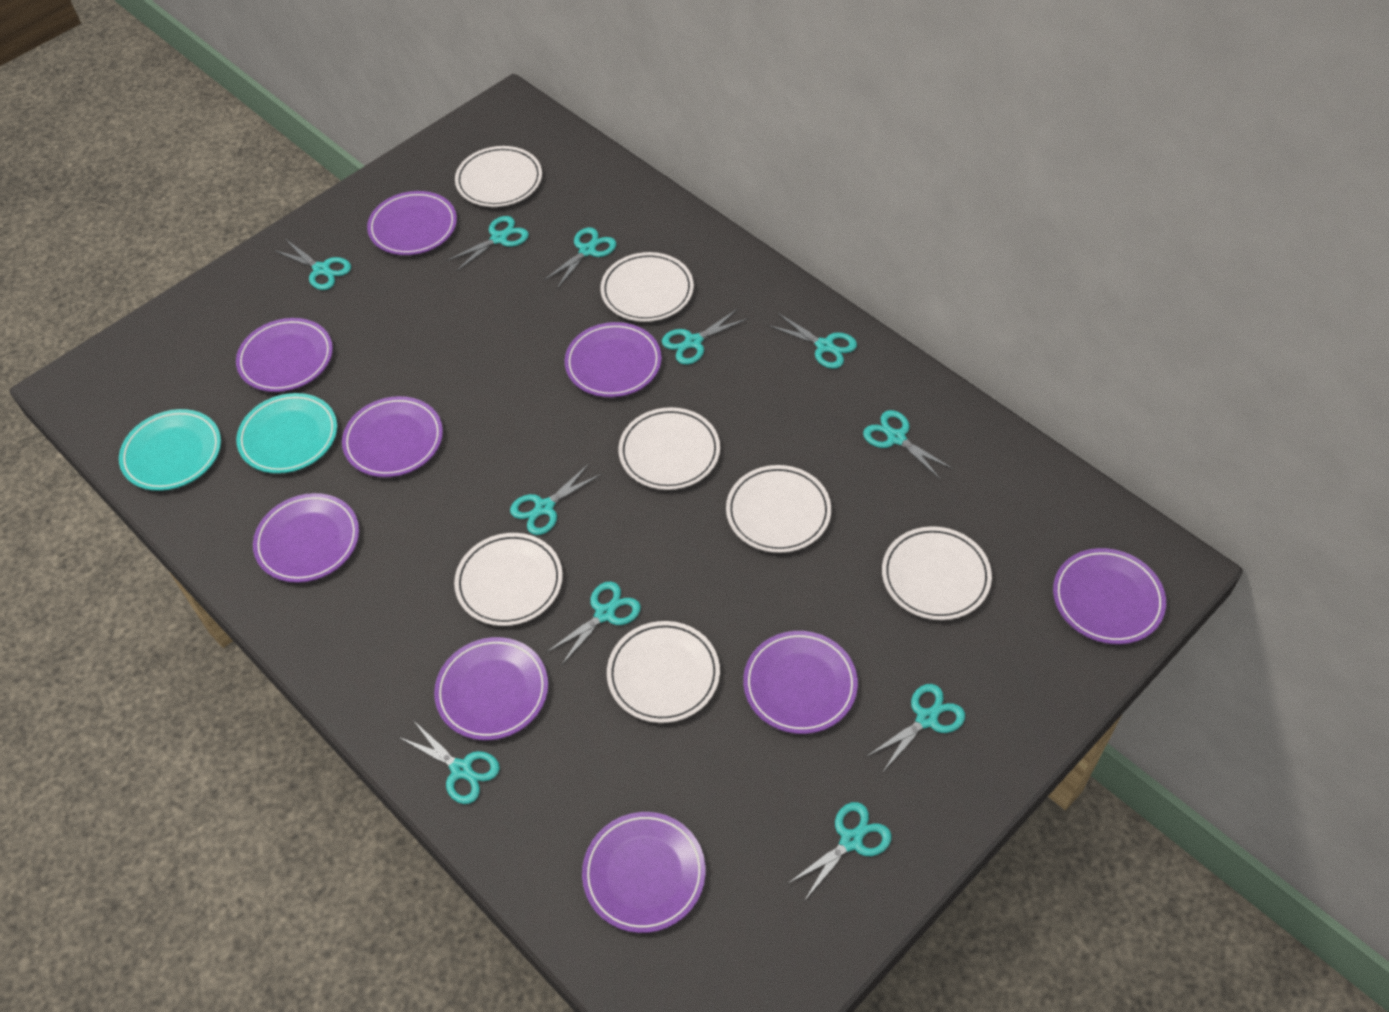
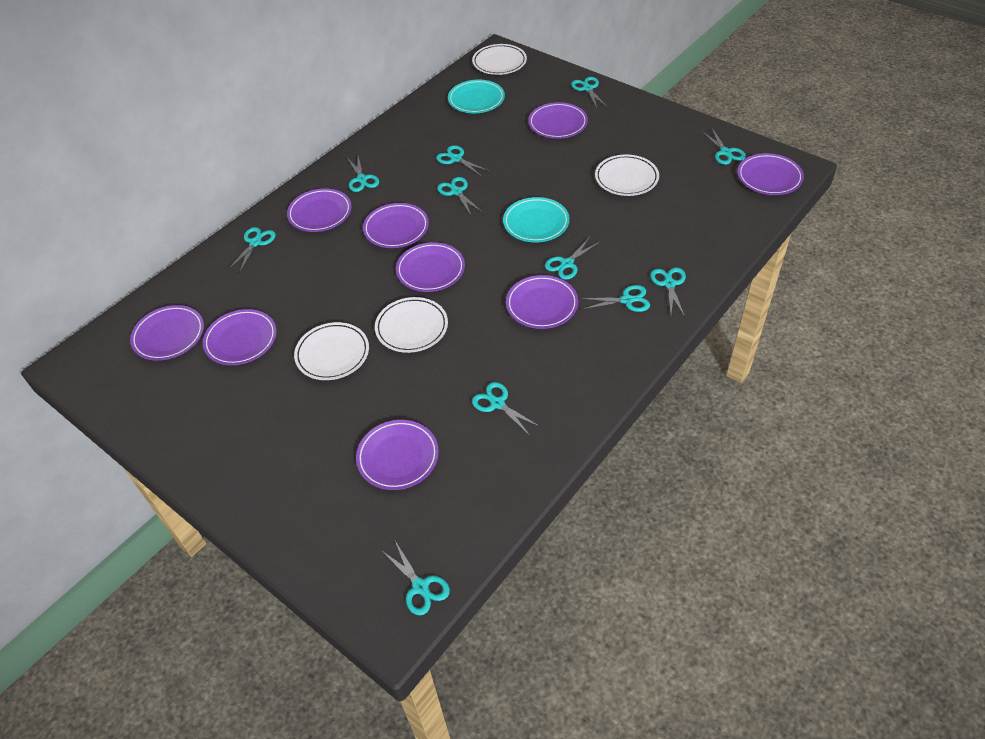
white plate: [454,533,563,626] [455,146,542,207] [600,252,694,322] [607,621,720,723] [619,407,720,490] [726,465,831,553] [882,526,992,620] = 7 -> [294,322,369,380] [375,297,448,353] [472,44,527,75] [595,155,659,196] = 4

